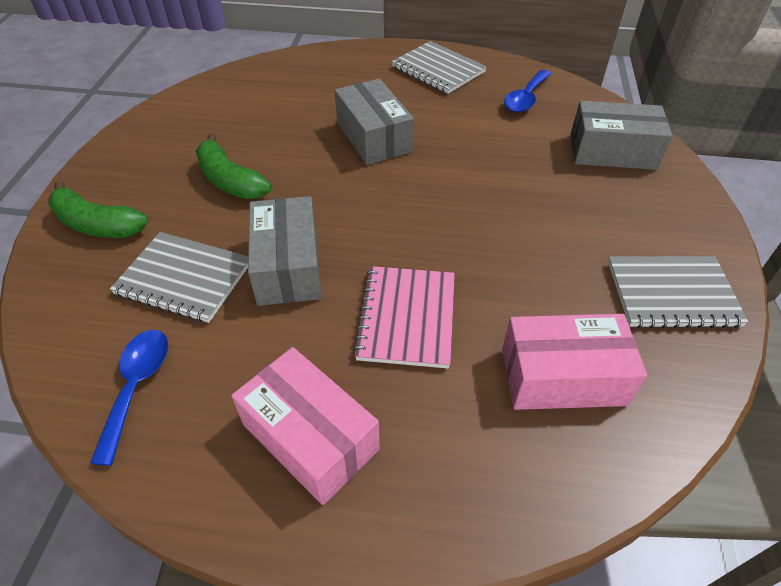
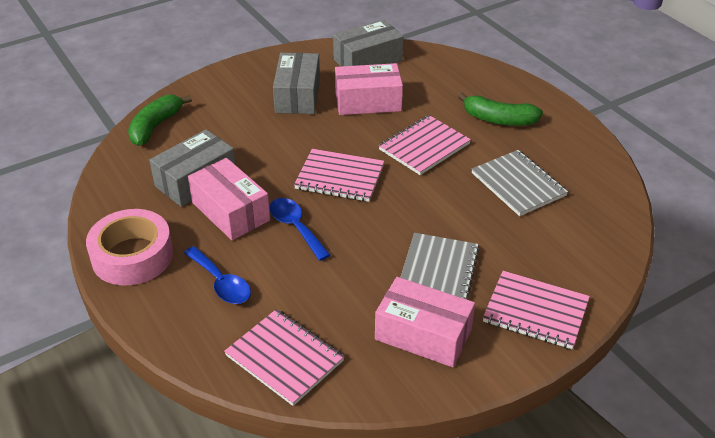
grey notebook: [110,232,248,323] [392,41,487,94] [608,256,748,328] = 3 -> [400,233,480,299] [472,150,568,216] = 2
pink box: [231,347,380,505] [502,314,647,410] = 2 -> [188,158,270,240] [335,63,403,115] [375,277,475,367] = 3
pink notebook: [353,266,455,368] = 1 -> [224,309,344,406] [294,149,384,202] [378,115,471,175] [483,271,590,349] = 4
pink tape: none = 0 -> [86,209,173,285] = 1

